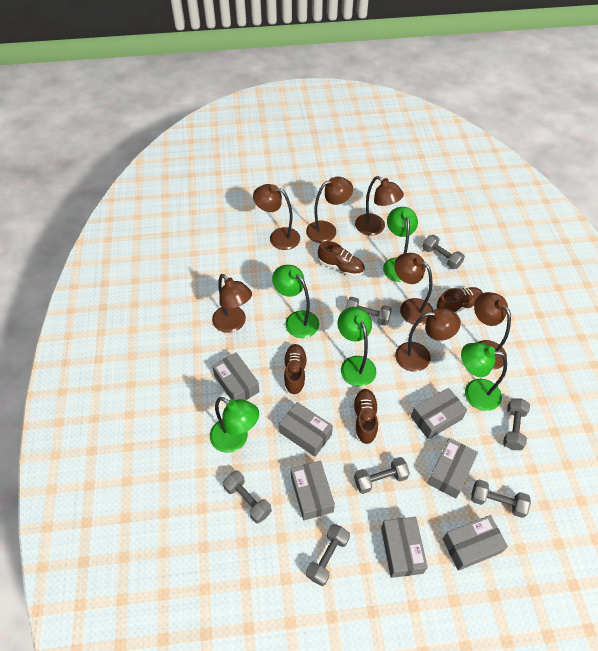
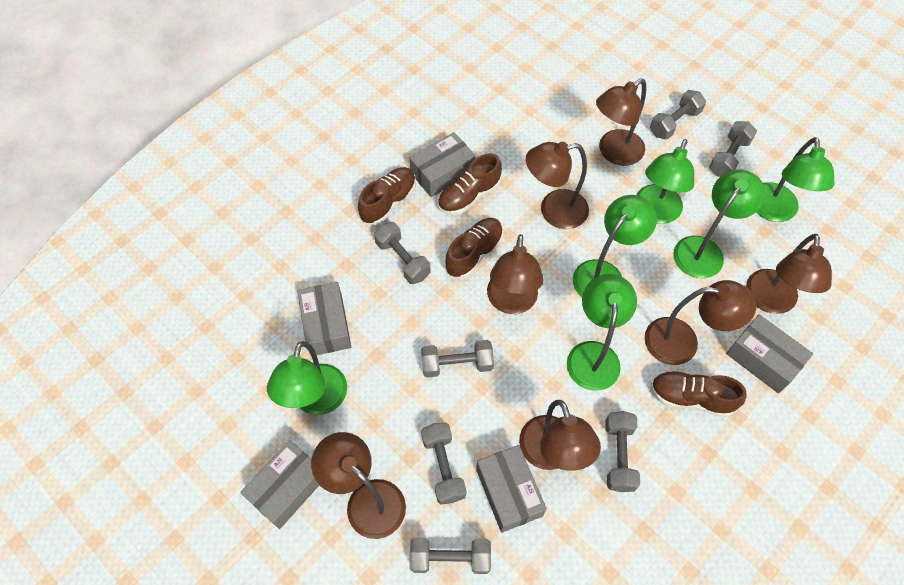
green lamp: [210,397,259,453] [272,265,319,338] [338,307,376,387] [383,207,418,282] [461,343,507,411] = 5 -> [267,341,347,415] [567,274,637,391] [573,195,657,297] [636,139,694,224] [673,170,765,278] [756,137,834,222] = 6
grey box: [212,352,260,400] [279,402,333,457] [291,460,335,521] [381,517,428,578] [411,388,467,439] [427,438,478,499] [443,515,508,571] = 7 -> [240,440,319,529] [297,282,351,355] [409,132,476,197] [476,445,547,533] [726,314,813,393] = 5

